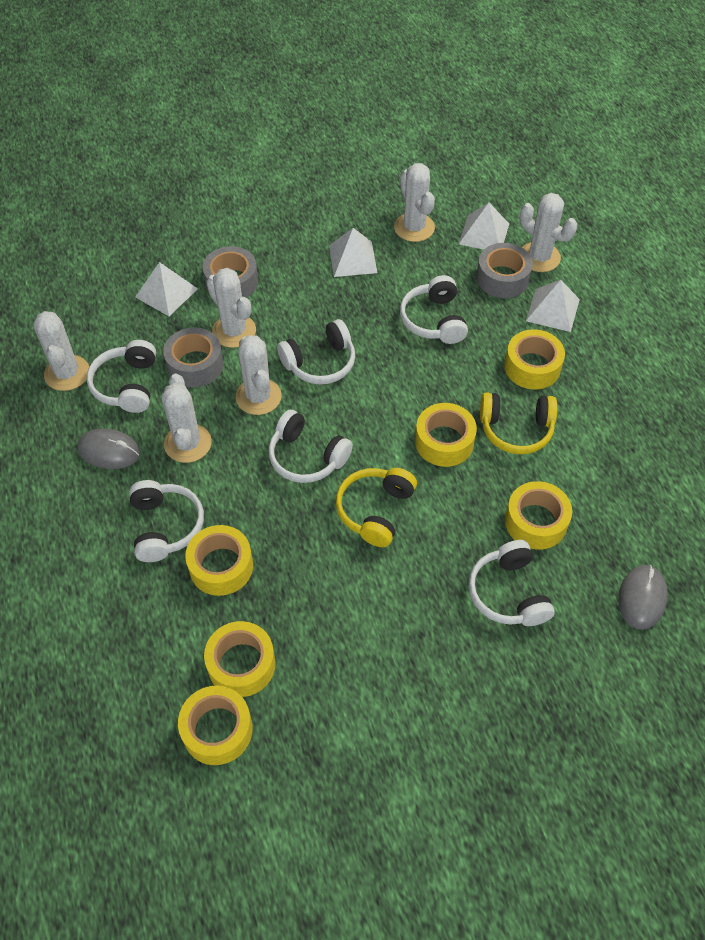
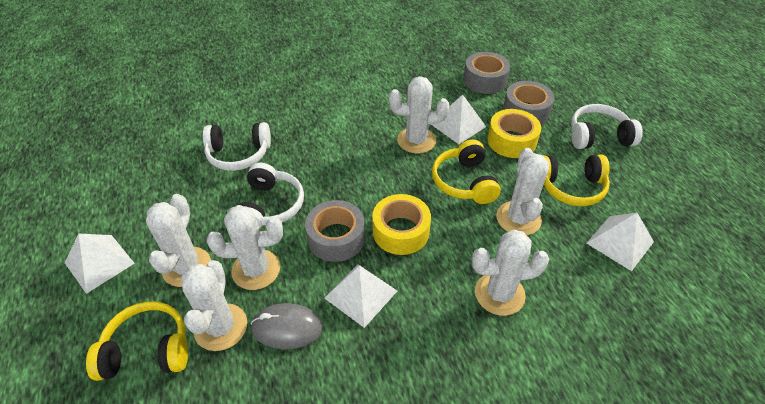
grey mouse: [77,429,140,469] [618,565,668,630] = 2 -> [251,303,323,349] = 1
white headphones: [87,340,156,413] [129,480,204,562] [268,410,353,483] [277,319,355,385] [400,275,468,344] [468,540,555,626] = 6 -> [203,122,271,171] [239,163,304,229] [571,104,643,149] = 3
yellow headphones: [336,468,417,547] [480,393,558,454] = 2 -> [86,301,188,381] [432,140,501,204] [543,154,610,206] = 3
yellow tape: [178,686,253,765] [185,525,253,596] [204,621,275,697] [415,403,477,467] [504,329,565,389] [505,481,572,550] = 6 -> [372,194,431,255] [487,109,541,158] = 2

